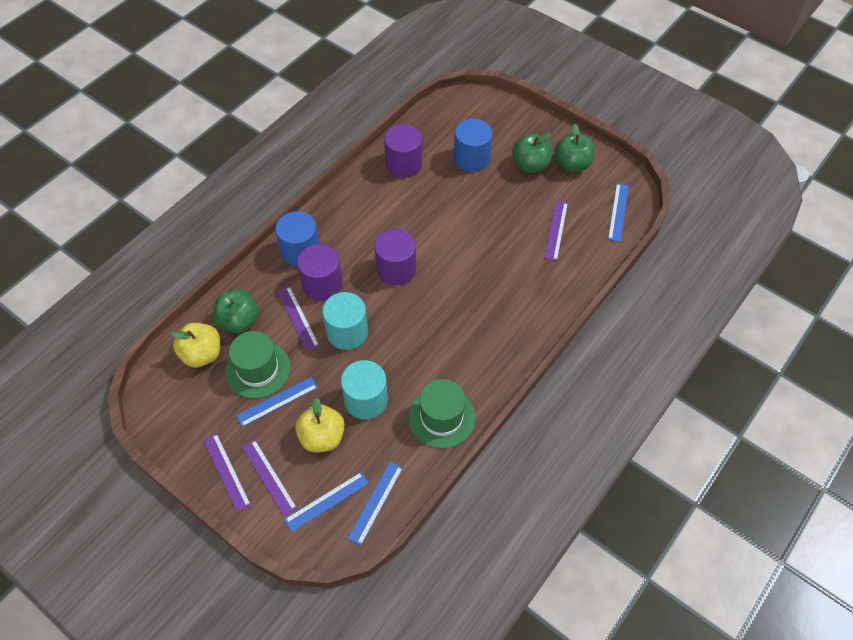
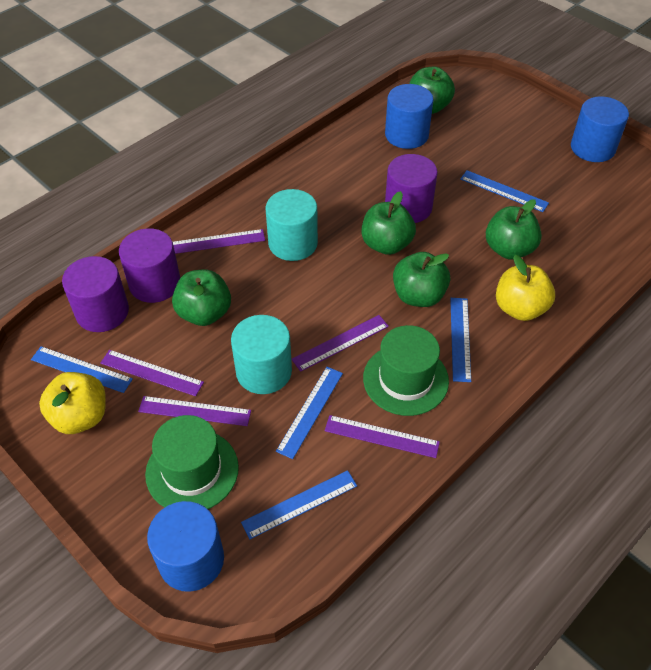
blue cylinder: [275,211,319,267] [454,119,493,172] = 2 -> [147,501,224,592] [385,84,434,149] [571,96,629,162] = 3
blue ruler: [236,377,318,427] [284,472,369,532] [348,462,403,545] [608,183,629,242] = 4 -> [31,346,133,393] [241,470,357,539] [276,367,343,459] [450,298,471,382] [460,170,549,212] = 5
green apple: [213,290,259,333] [512,132,553,173] [554,124,595,172] = 3 -> [172,269,231,326] [361,191,416,255] [393,252,450,307] [409,67,455,114] [486,199,542,260] = 5
purple ruler: [203,433,251,512] [242,439,297,516] [278,286,319,351] [545,201,568,261] = 4 -> [100,350,204,396] [138,396,251,426] [173,229,265,254] [291,315,389,372] [325,415,440,458] = 5

